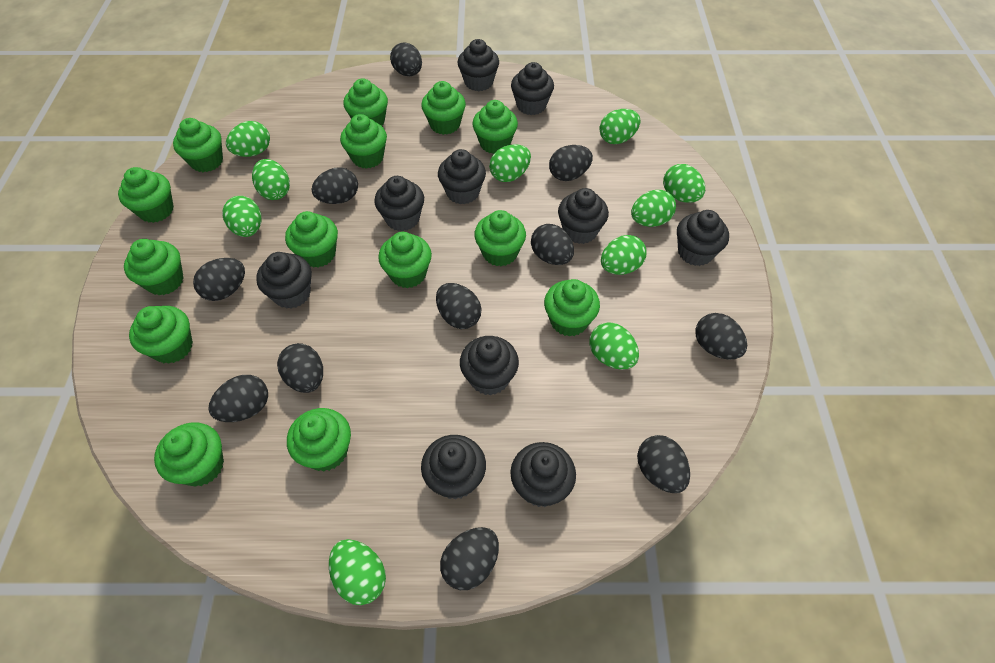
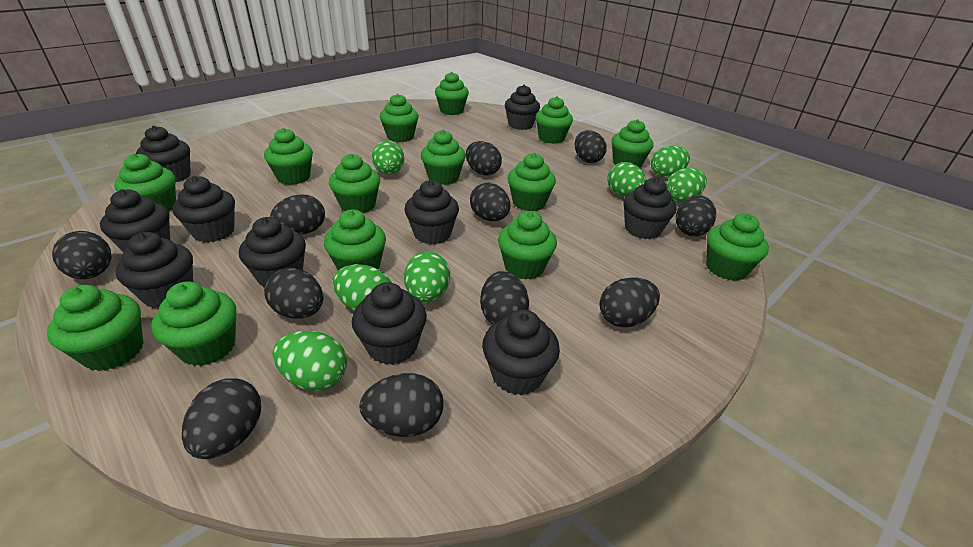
green egg: [222,196,261,237] [226,121,270,157] [252,159,290,200] [329,539,386,605] [489,144,531,182] [589,322,639,370] [599,109,640,144] [601,235,647,275] [631,190,676,227] [663,164,705,203] = 10 -> [273,331,347,391] [333,264,392,311] [372,141,404,175] [404,252,450,303] [607,162,646,197] [651,146,690,178] [666,168,707,203] = 7

